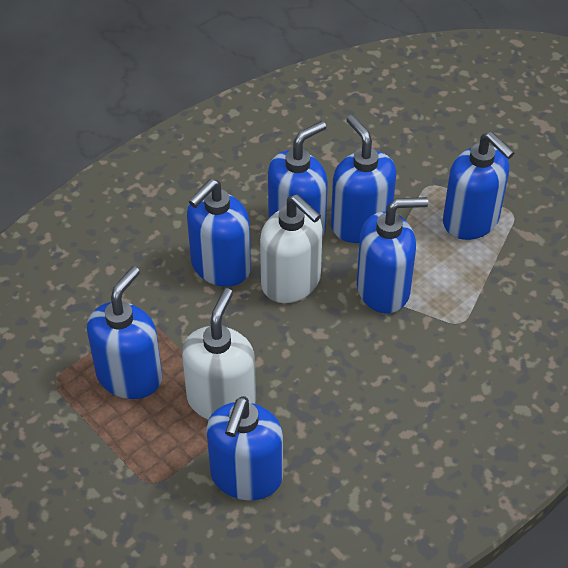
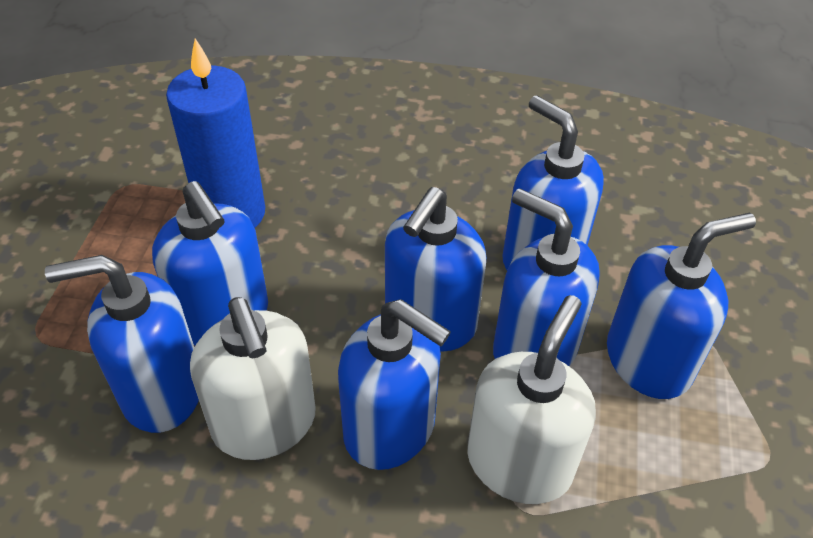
blue candle: none = 0 -> [166,38,265,228] = 1

